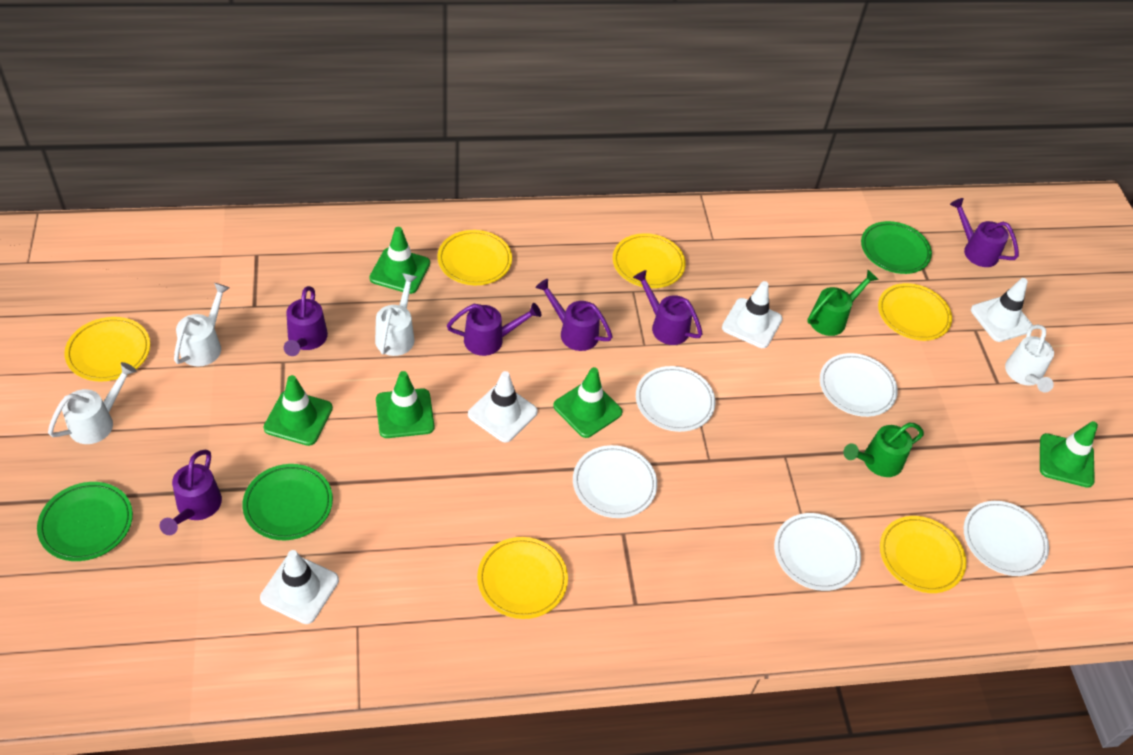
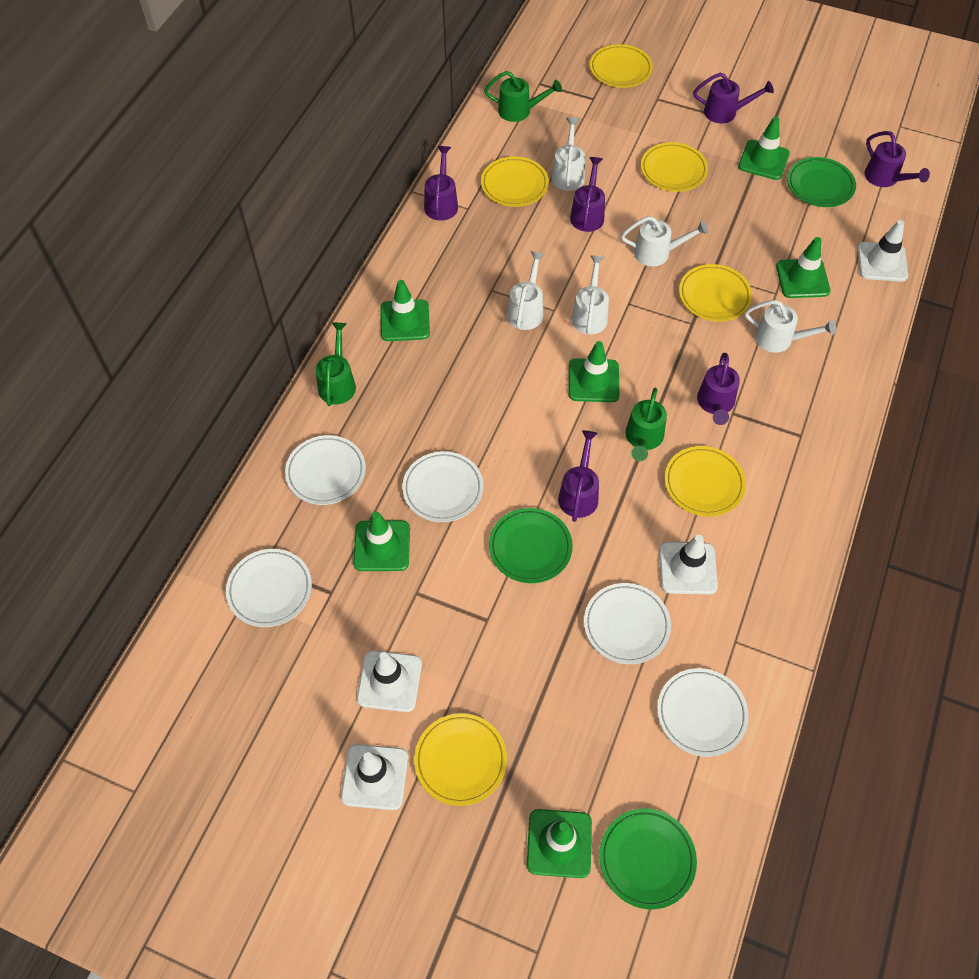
green traffic cone: [264,375,333,446] [369,227,430,294] [376,371,435,438] [553,367,623,438] [1040,421,1098,488] = 5 -> [353,512,410,571] [380,280,430,341] [527,809,592,878] [569,341,620,402] [738,116,790,180] [776,237,830,298] = 6
green watering can: [807,270,879,336] [843,423,924,477] = 2 -> [316,322,356,406] [484,71,562,122] [625,388,667,461] = 3
white watering can: [48,362,136,444] [174,283,230,367] [375,273,417,356] [1005,325,1054,393] = 4 -> [507,251,544,330] [551,117,585,191] [572,255,609,334] [621,216,708,266] [745,300,836,353] = 5

